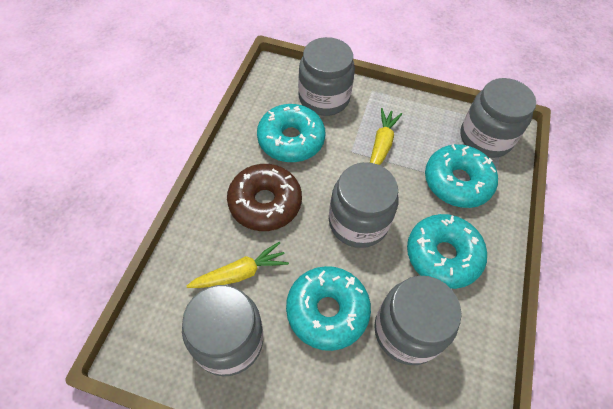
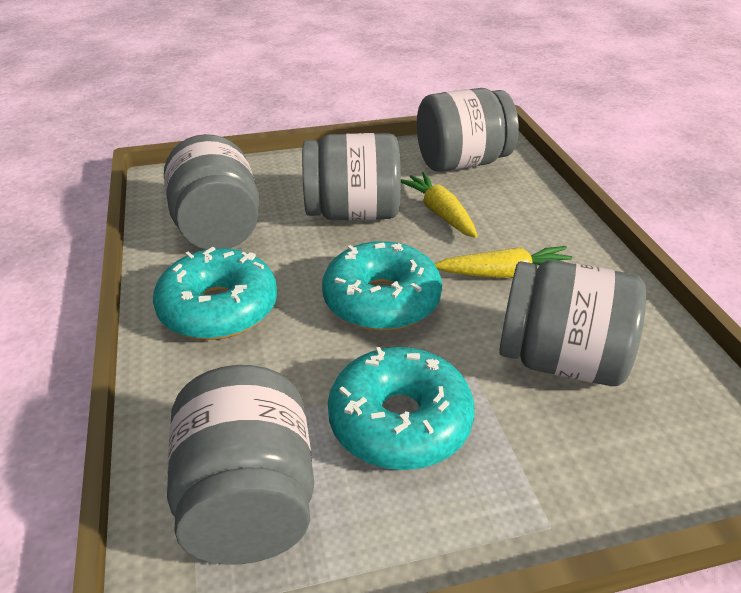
brown donut: [227,164,302,231] = 1 -> none = 0
turquoise donut: [257,104,325,162] [286,266,371,351] [407,214,487,289] [425,144,498,208] = 4 -> [153,247,277,340] [322,241,442,331] [328,347,474,470] = 3

